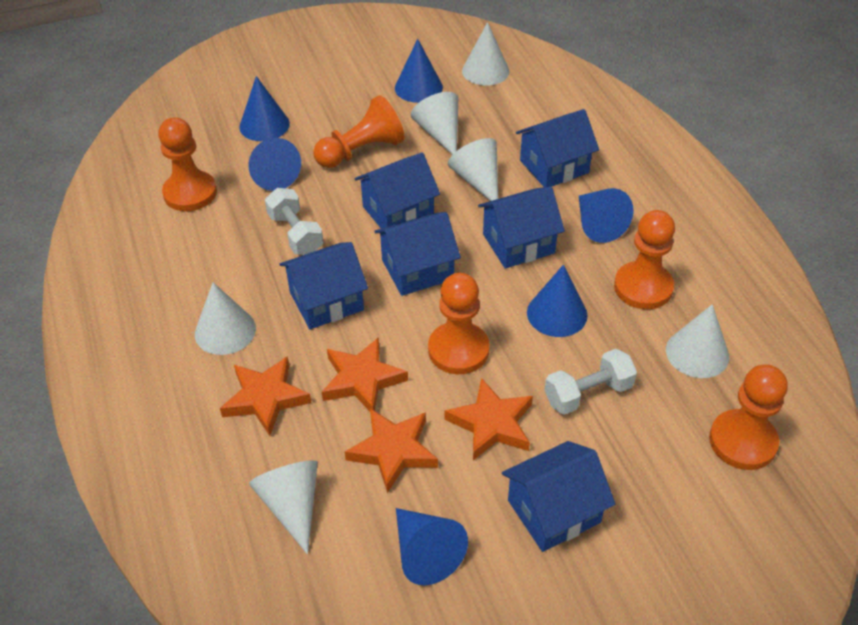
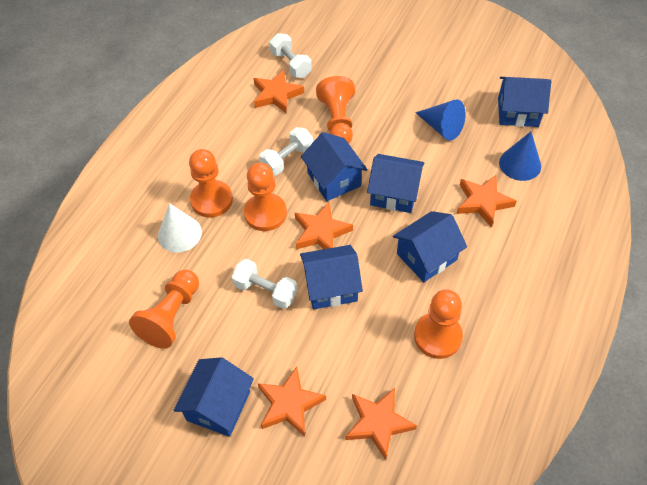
blue cone: [239,76,290,141] [248,138,301,191] [395,39,443,103] [396,508,468,585] [527,264,587,337] [579,188,633,243] = 6 -> [415,99,466,141] [499,132,541,181] = 2
orange star: [220,356,311,436] [322,337,408,411] [345,408,438,493] [445,378,533,461] = 4 -> [253,69,304,113] [257,367,326,437] [295,202,353,249] [345,388,417,460] [457,175,517,228] = 5
white cone: [195,282,256,355] [249,460,318,554] [411,92,458,155] [448,138,498,201] [462,22,510,85] [666,304,729,378] = 6 -> [158,203,202,253] = 1
white dumbbell: [265,188,324,255] [545,349,637,415] = 2 -> [232,259,297,309] [259,127,313,176] [269,33,312,78] = 3

